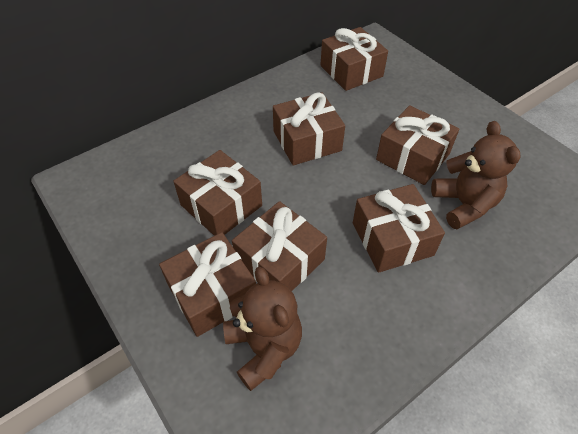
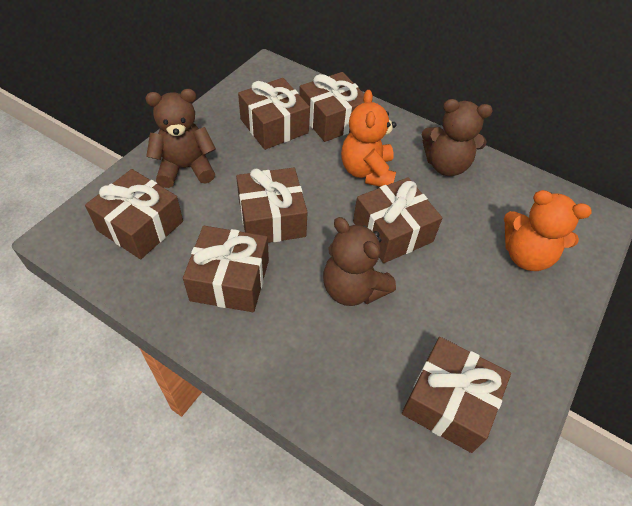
brown teddy bear: [223,267,302,391] [431,121,521,229] = 2 -> [145,89,216,188] [323,217,396,306] [422,99,493,176] = 3
orange teddy bear: none = 0 -> [341,90,397,187] [504,190,592,271] = 2

